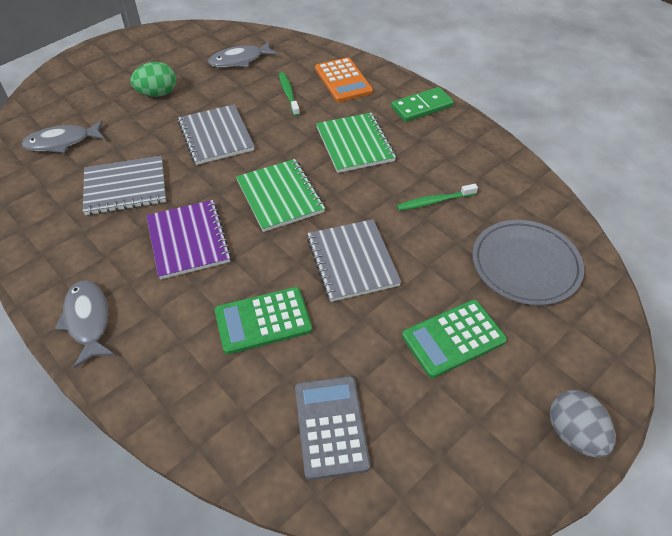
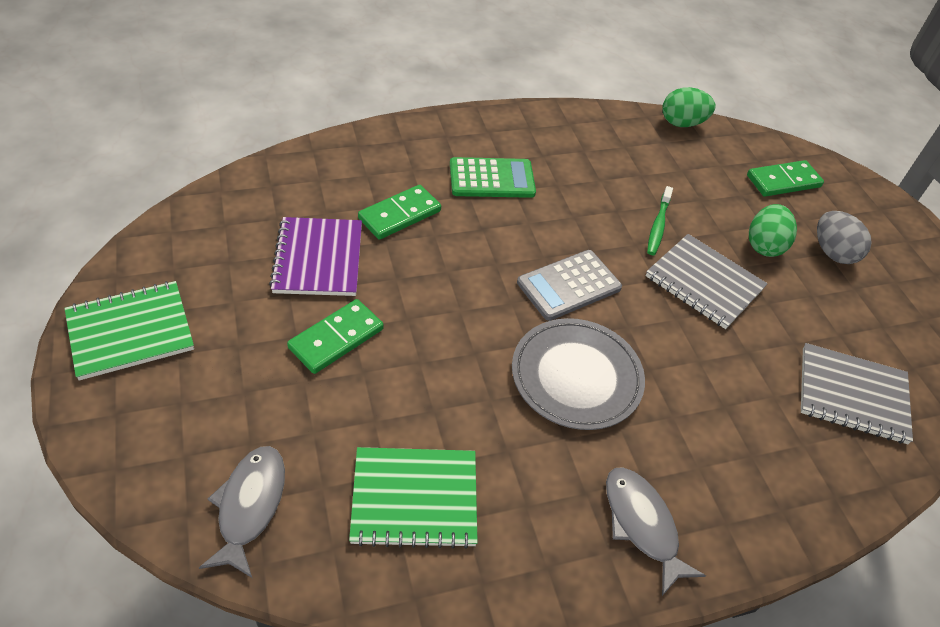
green calculator: [214,287,312,354] [402,300,507,378] = 2 -> [450,157,536,198] = 1
green domino: [391,87,454,122] = 1 -> [287,299,384,374] [358,185,441,240] [747,160,824,197] = 3
green egg: [130,62,176,97] = 1 -> [662,87,716,127] [749,204,797,257] = 2
green toothbrush: [279,72,300,116] [397,184,478,211] = 2 -> [647,186,673,255] = 1
grey fish: [21,120,105,153] [55,280,115,368] [208,41,278,67] = 3 -> [199,446,285,578] [606,467,706,596] = 2
grey notebook: [83,156,166,215] [178,104,255,165] [307,219,401,302] = 3 -> [646,234,768,329] [801,343,913,444] = 2
orange calculator: [315,57,373,102] = 1 -> none = 0

